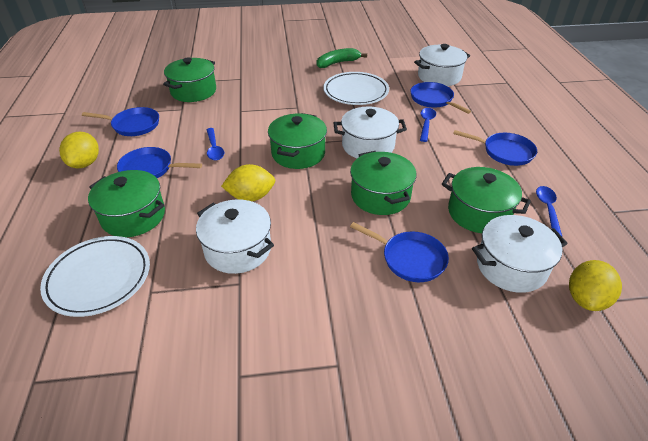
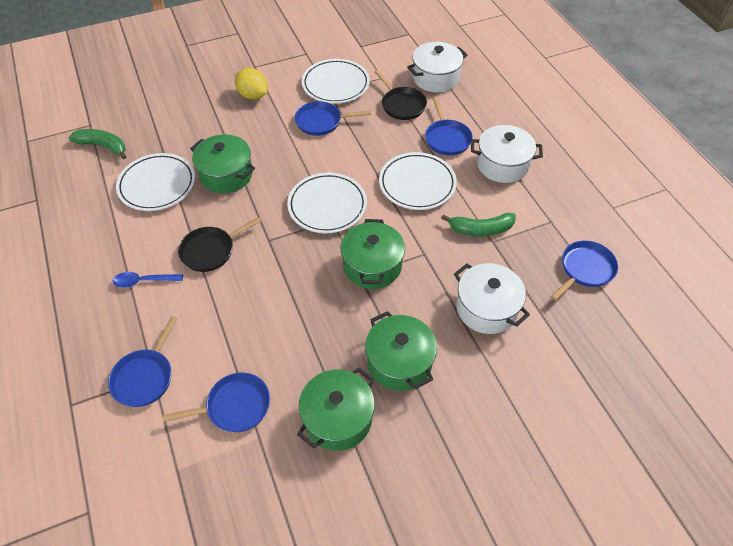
black pan: none = 0 -> [178,217,261,272] [375,70,427,120] = 2
blue spoon: [206,128,224,160] [420,108,436,142] [536,186,562,236] = 3 -> [113,272,183,288] = 1
green banana: [317,48,367,68] = 1 -> [69,129,127,159] [441,213,516,236] = 2
green pot: [88,170,165,237] [163,57,216,102] [268,113,327,169] [350,151,416,215] [442,167,531,233] = 5 -> [190,134,255,193] [297,367,375,451] [341,219,405,289] [365,311,437,391] = 4
white plate: [40,236,150,317] [323,72,389,105] = 2 -> [116,153,195,211] [287,173,367,233] [302,59,370,104] [379,152,457,210] = 4
white pot: [196,199,274,274] [333,107,407,158] [414,44,470,86] [472,215,568,293] = 4 -> [407,42,467,92] [454,263,530,334] [471,125,543,183] = 3
yellow lemon: [59,132,99,168] [221,164,275,201] [569,260,622,311] = 3 -> [235,68,267,99] = 1

